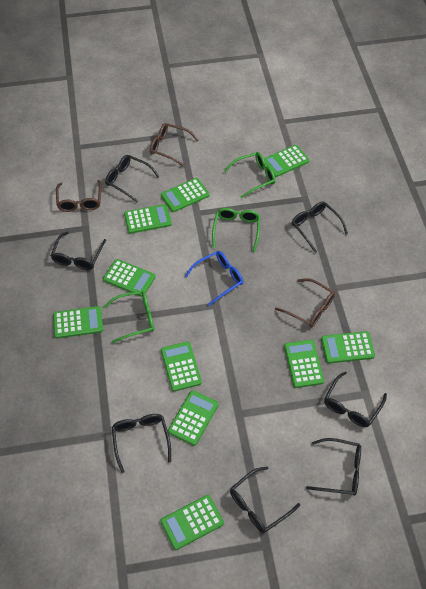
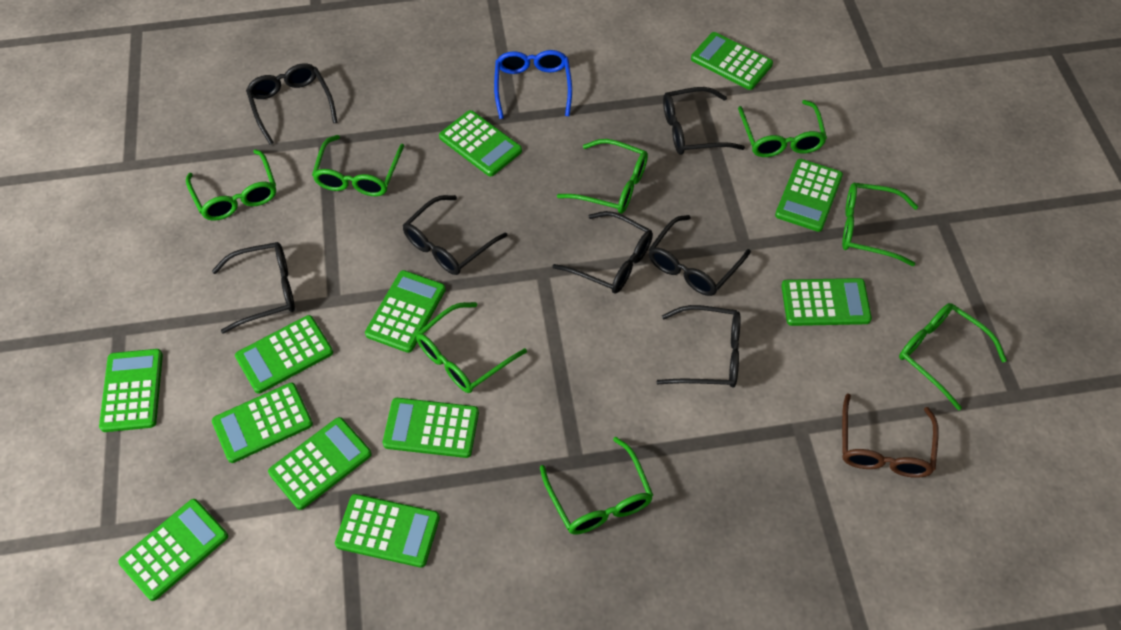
brown glasses: [56,180,101,212] [150,123,199,167] [275,278,335,327] = 3 -> [842,393,939,478] = 1
green calculator: [53,306,103,338] [103,259,156,297] [124,204,172,234] [160,495,224,550] [161,178,209,212] [161,342,202,391] [168,390,218,446] [264,145,309,177] [284,340,324,388] [321,331,375,363] = 10 -> [99,349,163,432] [118,499,228,601] [212,383,313,463] [235,315,333,394] [268,417,372,510] [335,494,440,568] [365,270,446,353] [383,398,479,458] [439,110,522,177] [691,32,773,90] [775,159,843,232] [781,278,872,326] = 12
green glasses: [104,291,154,343] [212,208,260,252] [224,152,276,198] = 3 -> [186,149,276,221] [312,135,404,196] [416,302,527,393] [540,437,653,535] [557,139,648,214] [738,100,827,157] [842,183,918,266] [899,303,1007,411] = 8

